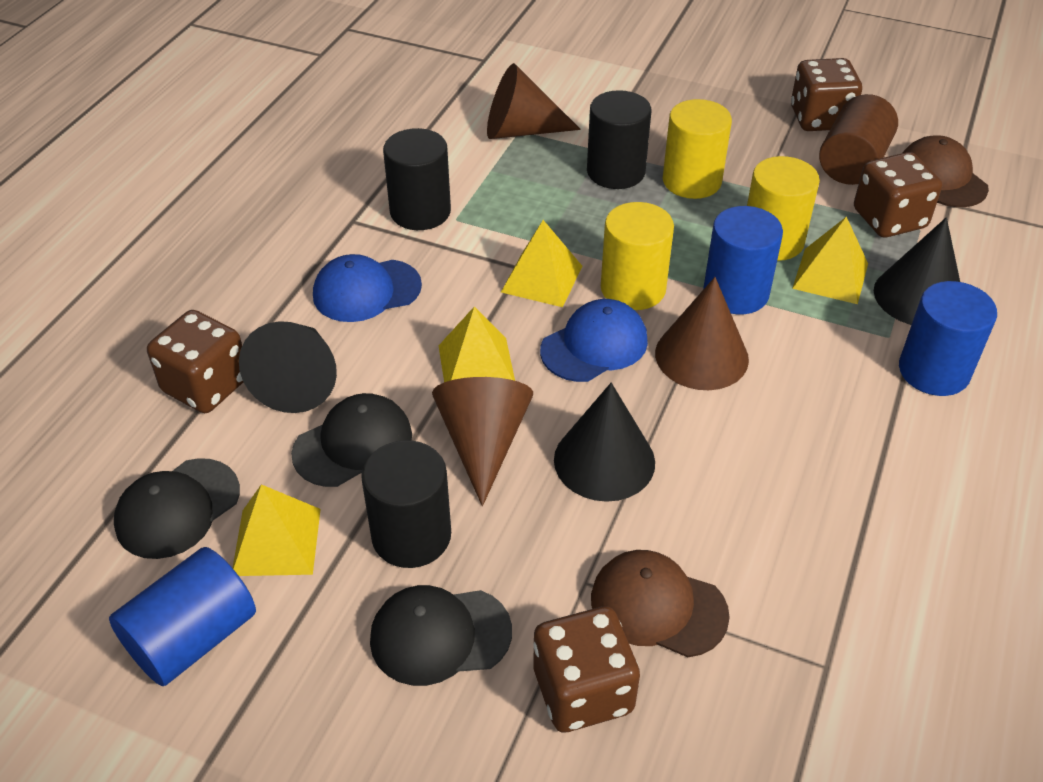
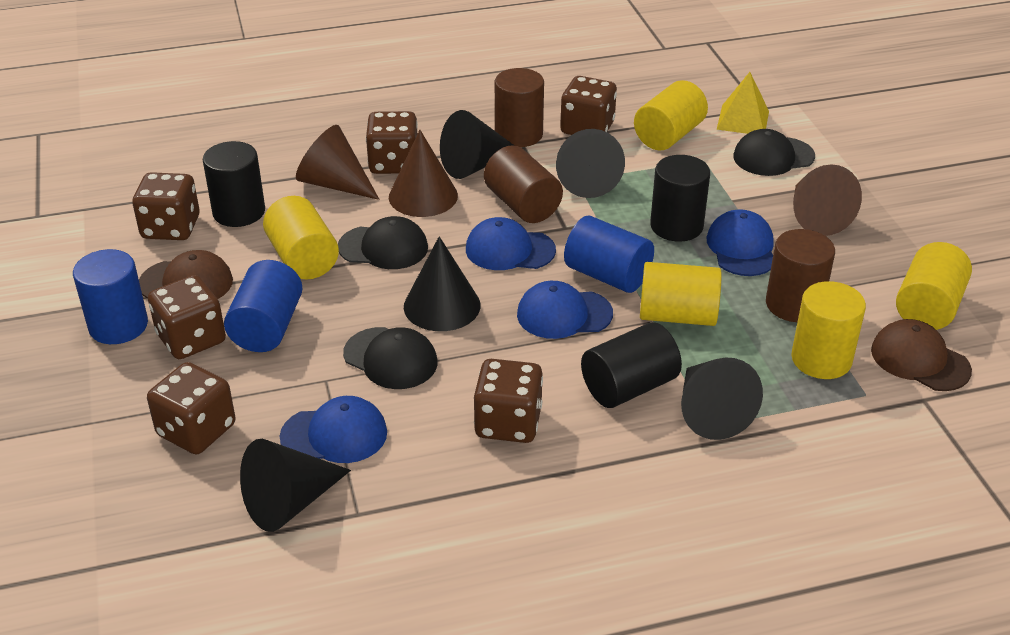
black cone: [239,321,337,413] [554,383,655,502] [874,217,960,325] = 3 -> [240,439,351,532] [404,236,480,331] [440,110,515,179] [556,129,625,198] [681,358,763,440] = 5
blue cap: [313,254,422,322] [540,299,648,382] = 2 -> [279,396,387,463] [466,217,556,270] [517,281,613,339] [707,209,774,276] = 4
brown cylinder: [819,94,898,185] = 1 -> [484,145,563,223] [495,68,544,147] [766,229,835,322] = 3
brown dice: [147,310,243,413] [533,606,640,732] [791,58,862,131] [854,152,942,237] = 4 -> [132,172,200,240] [147,362,236,454] [148,275,226,359] [366,111,418,174] [474,359,543,443] [560,76,617,135] = 6
yellow cylinder: [601,202,674,310] [663,99,732,199] [747,156,820,261] = 3 -> [263,196,339,280] [634,80,708,150] [640,262,722,326] [791,281,866,379] [896,242,972,330] = 5
yellow pyramid: [233,484,321,576] [438,307,515,382] [501,220,582,307] [792,217,868,304] = 4 -> [717,72,769,134] = 1

